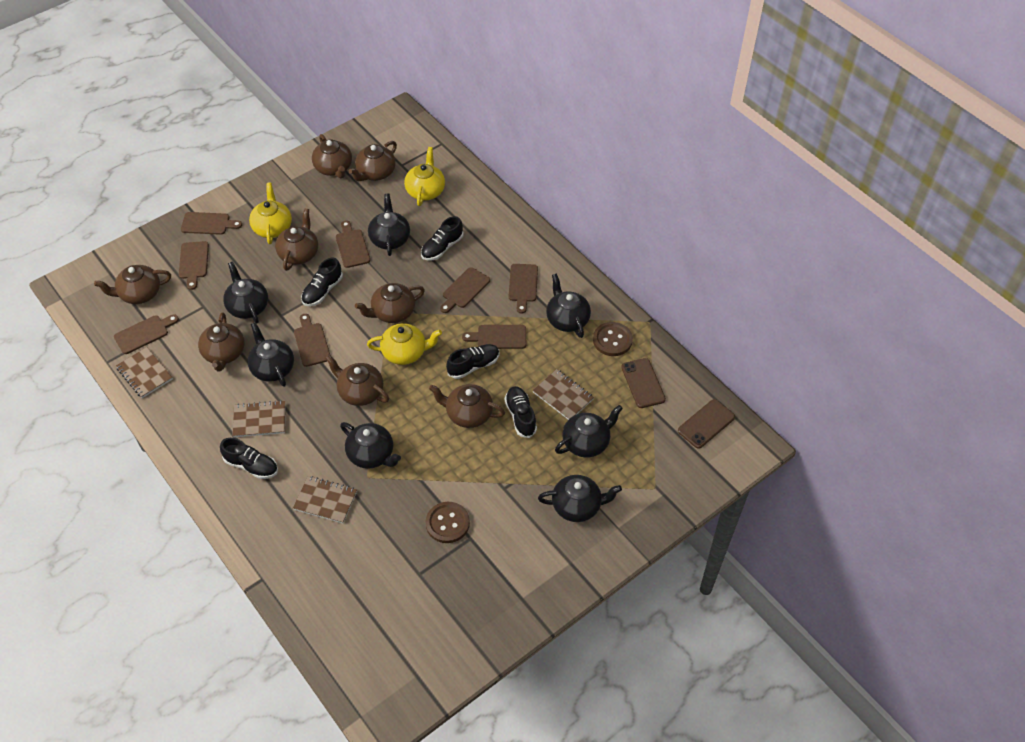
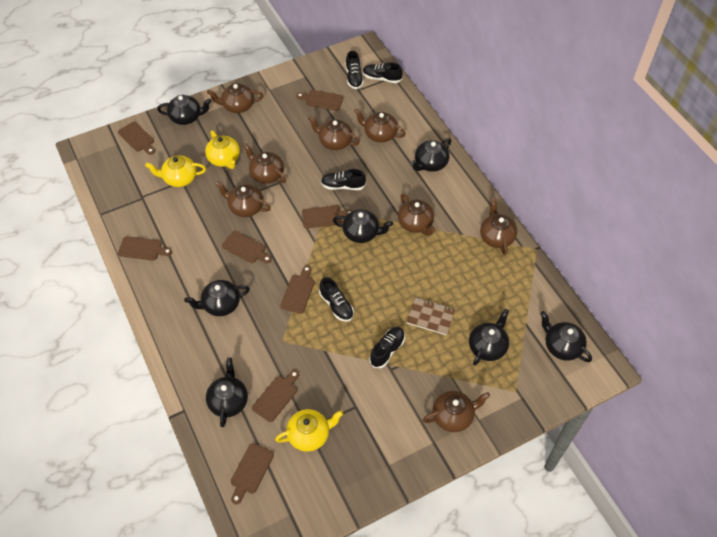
brown button: [425,502,470,543] [593,322,633,356] = 2 -> none = 0
brown notebook: [116,347,173,398] [232,400,286,437] [293,476,357,523] [532,369,594,420] = 4 -> [406,297,456,335] = 1
brown phone: [621,358,666,408] [678,399,735,449] = 2 -> none = 0

